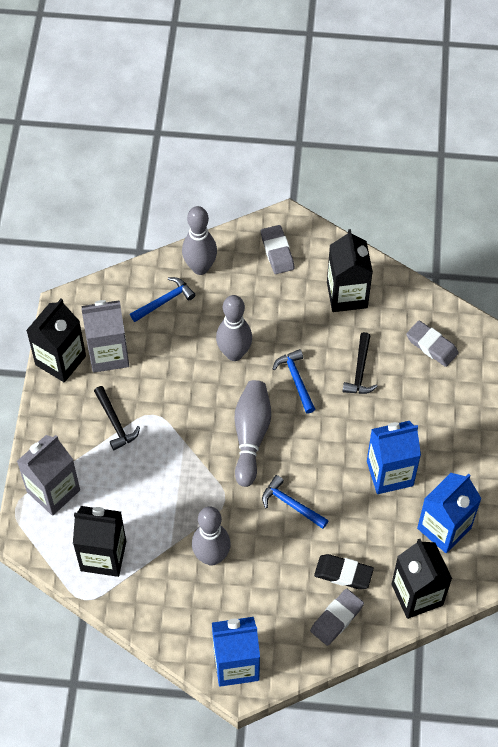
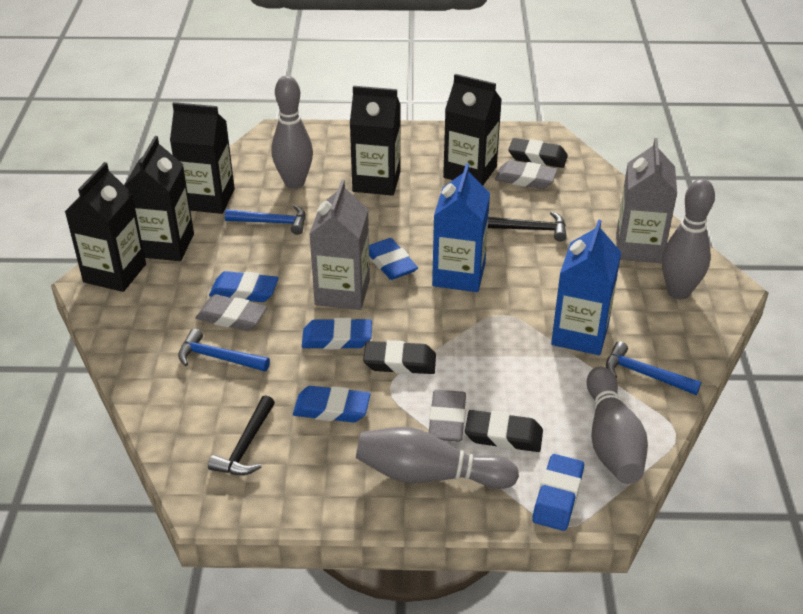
black carton: [26,299,86,382] [73,506,126,577] [327,229,373,312] [391,539,452,619] = 4 -> [65,162,146,292] [124,136,194,261] [170,102,235,214] [350,86,401,196] [443,74,502,185] = 5
black eraser: [314,554,374,590] = 1 -> [363,340,436,374] [465,410,543,452] [508,138,568,168] = 3
blue carton: [212,617,260,687] [367,421,421,494] [417,473,482,553] = 3 -> [432,163,490,292] [551,219,621,355] = 2
blue eraser: none = 0 -> [209,271,279,302] [293,386,371,422] [302,318,372,349] [369,238,418,280] [532,454,584,531] = 5

